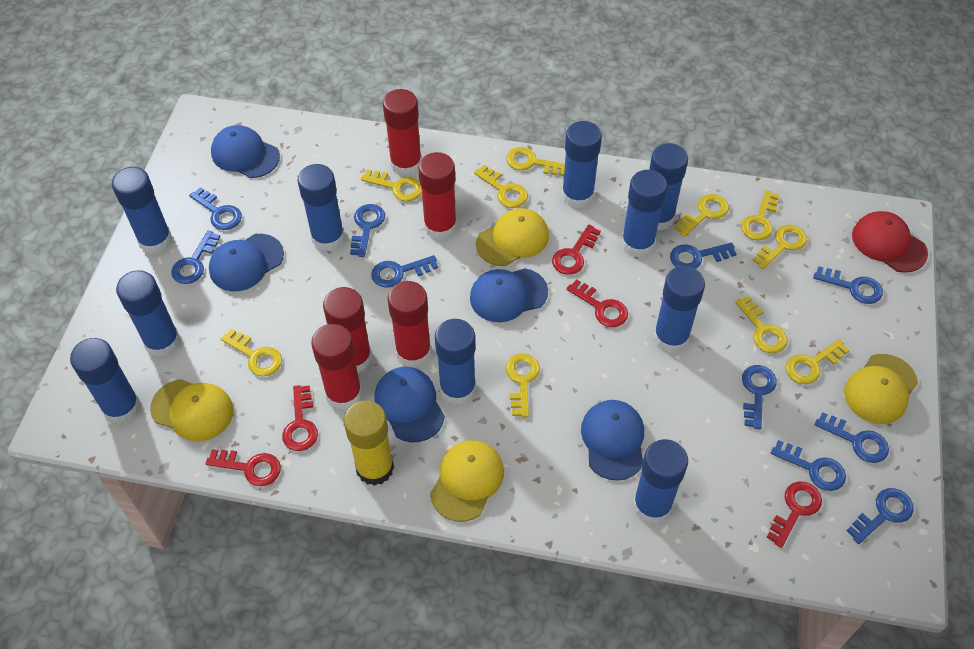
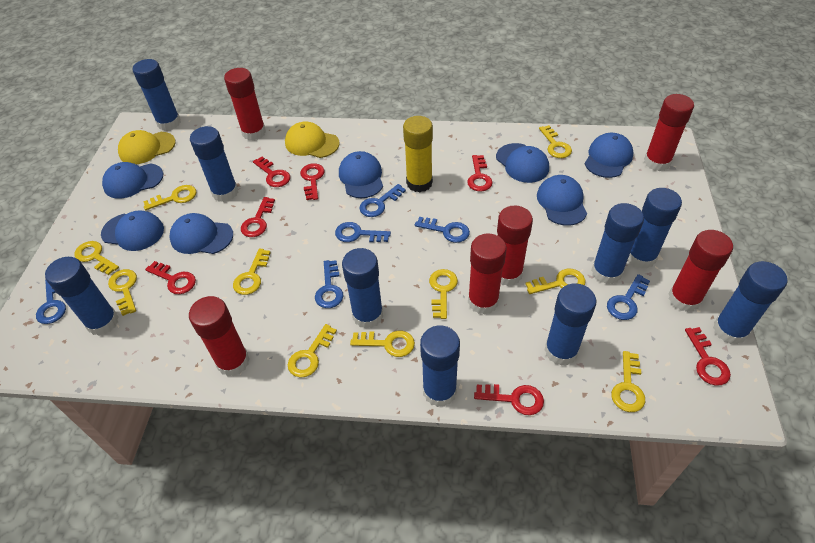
blue cap: [209,234,284,291] [211,125,280,178] [375,367,445,442] [470,268,548,322] [581,400,644,481] = 5 -> [101,210,164,251] [102,162,163,199] [169,213,233,254] [339,151,383,198] [496,143,549,183] [537,175,587,226] [585,133,634,178] = 7
blue glue stick: [70,338,140,424] [112,167,172,254] [116,270,181,357] [297,164,345,251] [435,319,476,405] [562,121,602,208] [621,170,667,257] [633,439,688,524] [649,143,688,231] [653,266,705,353] = 10 -> [45,257,119,336] [133,59,181,131] [190,126,238,202] [342,248,383,329] [420,326,460,407] [544,283,596,366] [591,203,644,284] [628,188,682,269] [713,261,787,344] = 9
blue key: [171,231,220,284] [189,187,242,230] [350,204,385,257] [371,255,438,288] [670,243,737,269] [742,365,777,429] [771,440,846,491] [813,266,883,304] [815,412,889,463] [847,488,914,544] = 10 -> [36,279,66,324] [315,260,343,308] [335,222,391,242] [359,184,406,217] [415,217,470,243] [607,274,650,320] = 6
red cap: [852,211,928,273] = 1 -> none = 0
red glue stick: [311,324,362,410] [323,287,372,373] [383,89,422,176] [387,281,432,368] [418,152,457,240] = 5 -> [189,296,249,377] [224,68,266,141] [468,234,506,315] [497,206,533,286] [644,94,694,171] [668,230,733,312] = 6
red key: [206,449,281,486] [282,385,318,451] [552,225,601,275] [567,279,628,327] [766,481,822,548] = 5 -> [145,261,196,294] [241,197,275,237] [253,157,290,187] [300,163,325,200] [467,155,493,192] [474,384,544,415] [685,327,731,386] = 7
yellow cap: [150,379,234,442] [430,440,504,522] [476,208,549,266] [844,354,918,424] = 4 -> [118,130,176,164] [285,122,340,158] = 2

